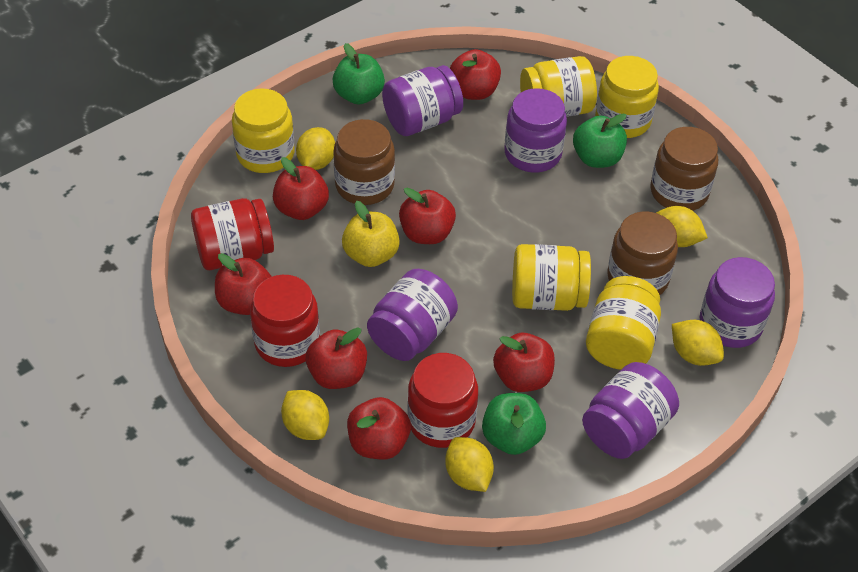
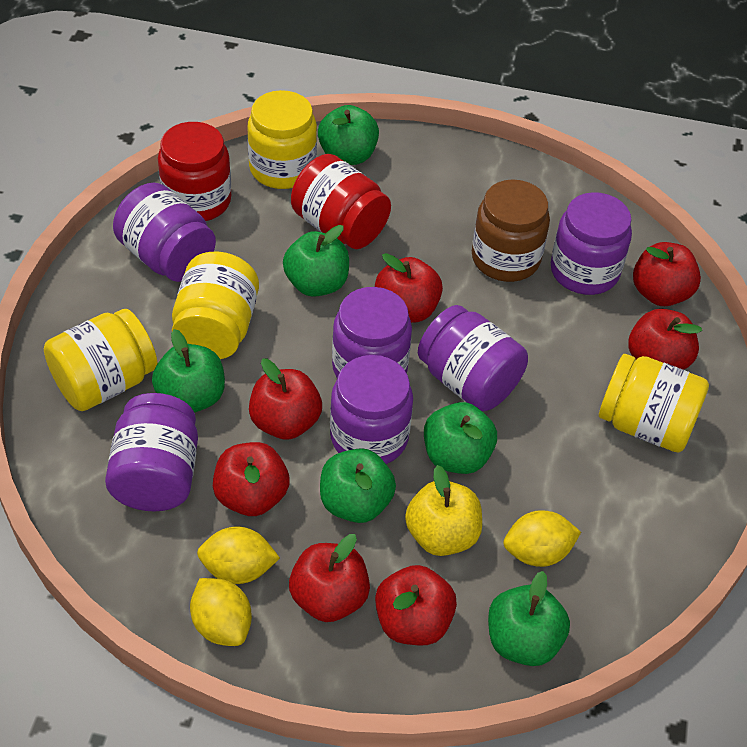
brown jar: [333,119,395,205] [607,212,678,295] [650,127,718,211] = 3 -> [472,180,550,282] = 1
green apple: [332,43,385,105] [482,393,546,455] [573,114,627,168] = 3 -> [152,329,225,413] [283,225,349,297] [318,105,379,165] [320,448,396,523] [424,402,497,474] [488,571,570,666] = 6
purple jar: [367,269,458,361] [382,65,463,136] [504,88,567,172] [582,362,679,459] [700,257,775,348] = 5 -> [105,393,198,511] [113,182,216,282] [330,355,413,464] [332,287,412,378] [418,305,528,411] [551,192,632,295] = 6
red jar: [191,198,274,270] [250,275,320,367] [407,353,478,448] = 3 -> [158,122,231,221] [291,154,391,249] = 2
yellow jar: [232,88,295,173] [512,244,591,311] [520,56,597,117] [586,276,661,370] [595,56,659,138] = 5 -> [44,309,157,411] [172,252,259,359] [247,90,317,189] [599,354,709,452] = 4
yellow lemon: [281,390,329,440] [296,127,335,170] [445,437,494,492] [656,206,708,247] [672,320,724,366] = 5 -> [190,578,252,646] [197,527,280,584] [503,510,581,567] = 3

